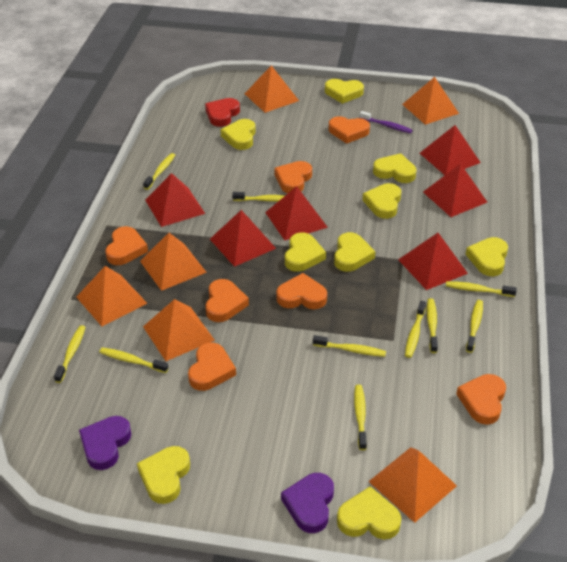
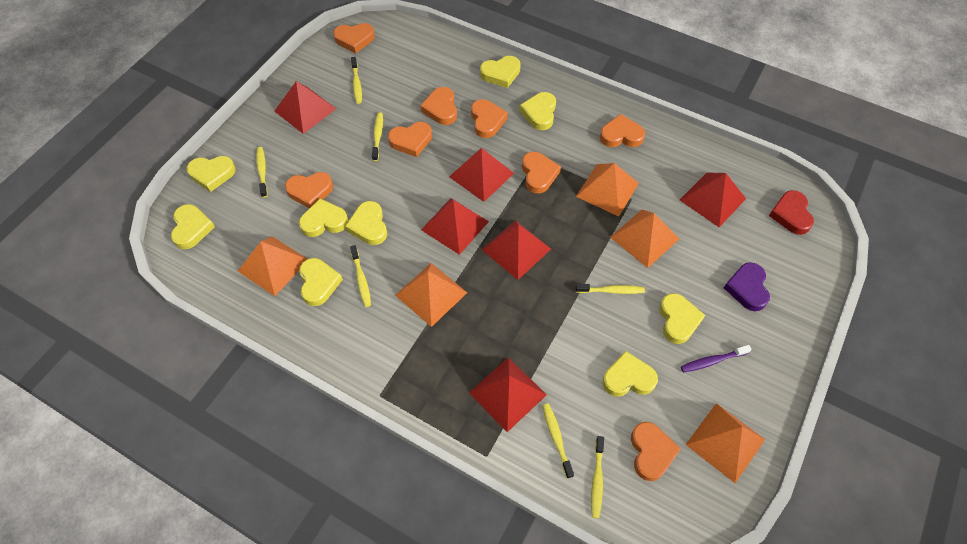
orange heart: [105,226,148,265] [188,342,236,391] [205,279,249,322] [274,161,312,193] [276,273,327,309] [329,116,370,144] [456,374,506,425] = 7 -> [285,172,333,208] [333,23,375,53] [388,122,432,157] [420,87,457,125] [471,99,508,138] [522,152,561,193] [600,114,645,147] [631,422,681,481] = 8
orange pyramid: [76,266,147,326] [140,233,207,291] [143,299,215,361] [245,65,299,113] [368,447,457,523] [402,77,459,125] = 6 -> [238,236,307,296] [395,263,467,327] [576,163,639,217] [610,210,679,268] [686,403,765,483] = 5
purple heart: [79,416,132,470] [281,473,334,533] = 2 -> [724,262,770,311] = 1
yellow toothbrush: [54,325,85,383] [99,347,168,373] [143,153,175,190] [232,192,285,202] [313,335,386,357] [354,385,367,450] [405,301,426,358] [427,298,438,353] [446,281,517,297] [466,300,483,353] = 10 -> [256,147,268,198] [350,245,371,307] [351,57,362,104] [372,112,383,161] [542,403,574,479] [576,284,645,294] [591,436,604,519] = 7

